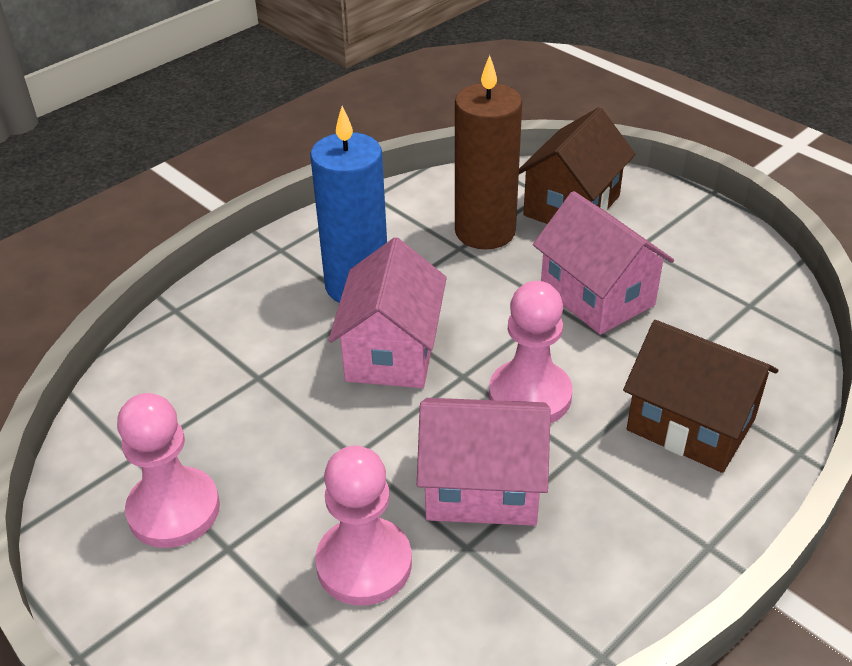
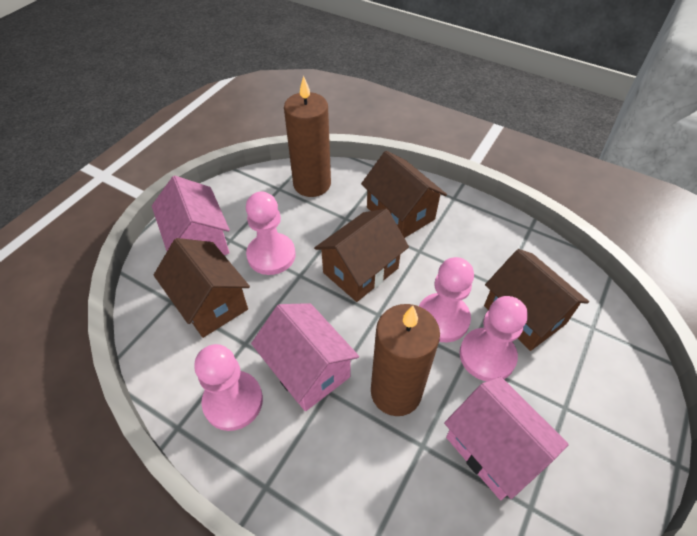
blue candle: [310,106,387,303] = 1 -> none = 0
brown candle: [455,55,522,250] = 1 -> [284,76,331,197] [371,304,440,416] = 2
brown house: [519,107,635,224] [623,320,778,473] = 2 -> [154,238,250,338] [314,209,409,302] [361,151,447,238] [484,249,589,351] = 4
pink pawn: [117,393,220,548] [315,446,412,606] [489,281,572,423] = 3 -> [194,344,263,431] [246,192,296,275] [419,257,474,342] [459,296,528,381] = 4

